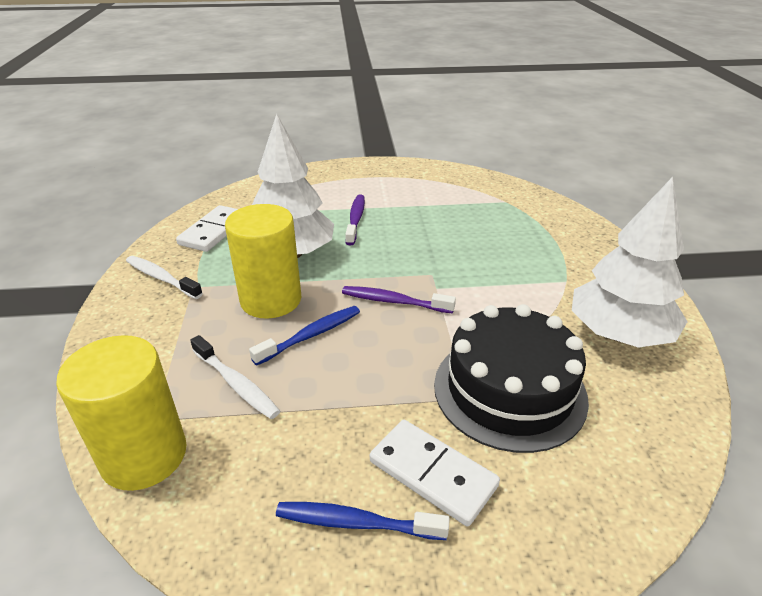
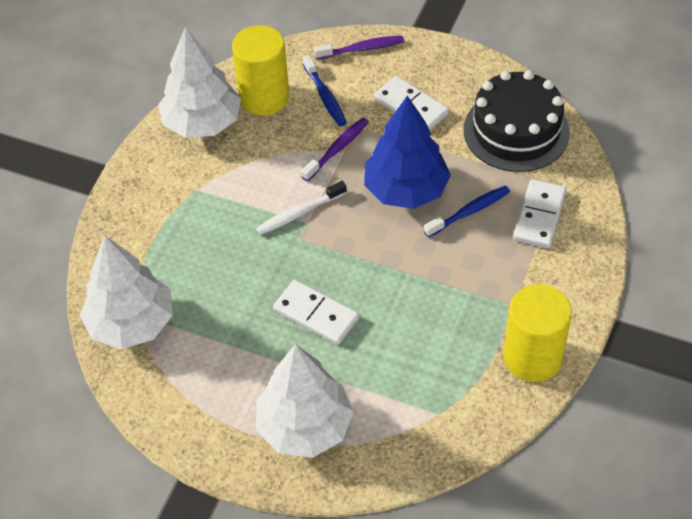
blue tree: none = 0 -> [364,96,451,209] = 1
white domino: [176,205,238,252] [370,420,500,526] = 2 -> [273,280,359,345] [374,76,449,130] [513,179,567,248] = 3
white toothbrush: [126,256,203,299] [190,335,280,419] = 2 -> [256,181,347,235] = 1
white tree: [252,114,334,258] [572,177,688,348] = 2 -> [80,235,173,349] [158,27,241,138] [256,344,354,458] = 3

